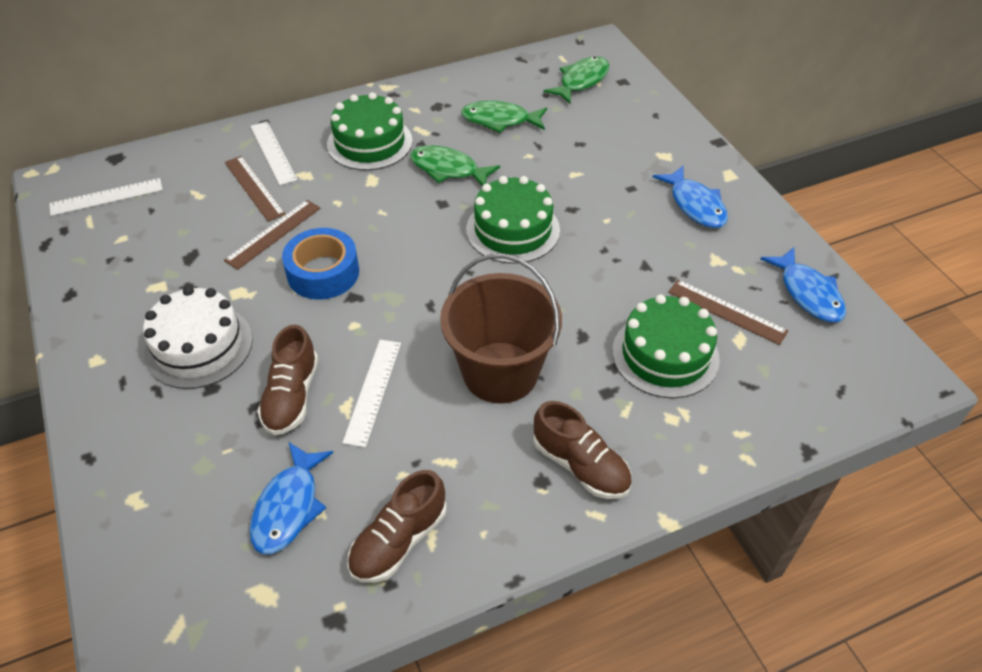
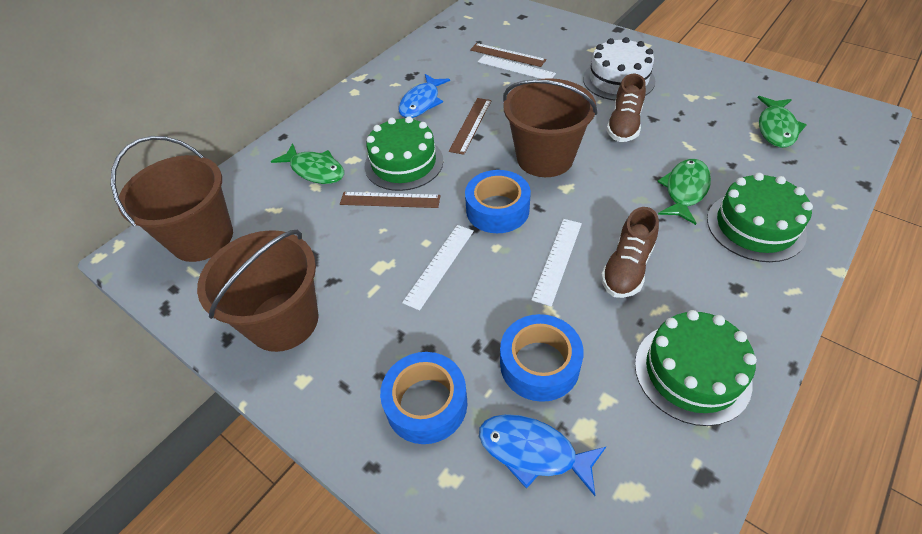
blue fish: [249,442,333,555] [653,166,728,228] [761,247,846,323] = 3 -> [398,74,450,118] [479,414,606,496] = 2
blue tape: [282,228,359,300] = 1 -> [380,352,467,444] [465,170,531,233] [500,314,584,402] = 3
brown bucket: [440,254,562,404] = 1 -> [111,136,233,262] [197,230,319,352] [503,78,598,177] = 3
brown shoe: [257,325,318,435] [347,470,447,583] [533,401,632,499] = 3 -> [601,207,659,298] [606,74,646,142] = 2

